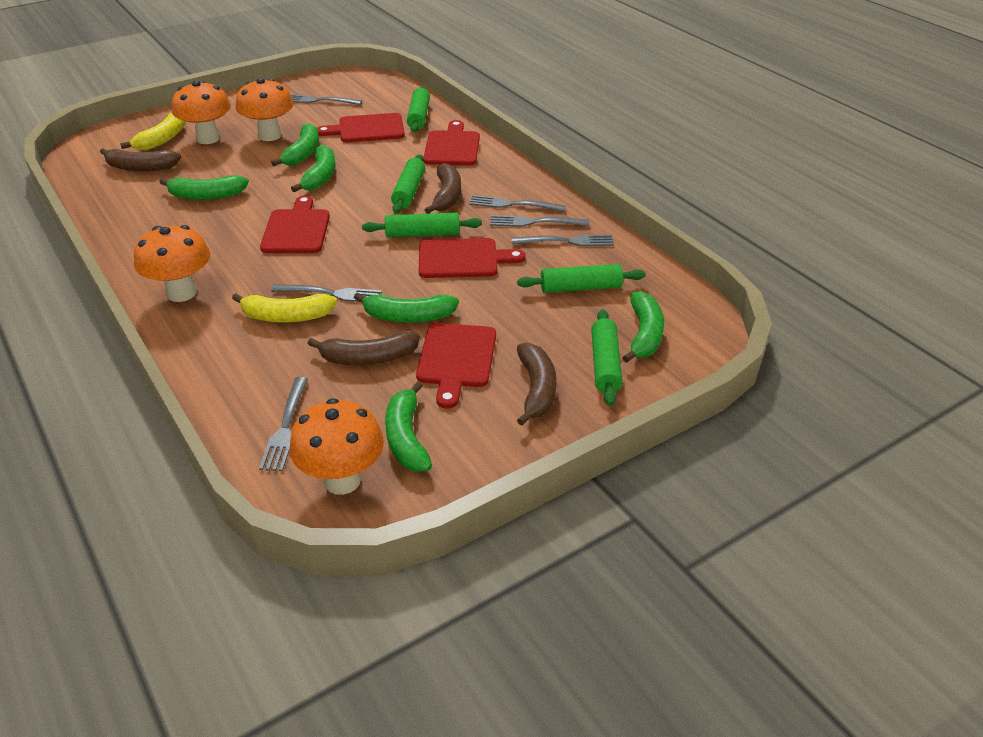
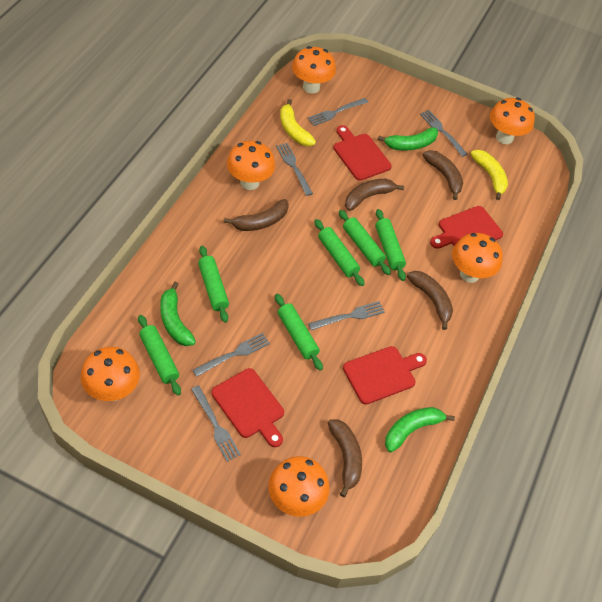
brown banana: [100,148,182,172] [308,331,420,365] [425,163,461,214] [517,343,557,426] = 4 -> [224,199,289,231] [328,419,362,497] [345,179,404,211] [407,271,453,330] [422,150,463,200] = 5
green banana: [159,175,249,200] [271,123,319,166] [291,145,336,192] [354,292,459,323] [385,381,432,472] [622,291,664,363] = 6 -> [160,282,196,346] [378,127,438,151] [385,407,455,452] = 3
green rolling pin: [362,213,482,237] [391,154,425,214] [407,86,430,132] [517,264,646,293] [591,309,622,406] = 5 -> [138,315,181,396] [198,246,229,323] [275,294,323,371] [314,219,365,286] [339,210,391,275] [375,209,406,281] = 6
orange mushroom: [134,225,210,302] [172,81,231,144] [236,78,294,141] [289,398,384,495] = 4 -> [81,347,140,401] [227,141,275,190] [268,456,330,517] [292,46,336,93] [452,233,503,283] [490,98,535,144] = 6
red cutting board: [260,195,330,253] [317,113,405,142] [416,323,496,409] [419,238,526,278] [423,120,480,165] = 5 -> [211,368,284,447] [333,125,392,181] [343,346,427,405] [430,206,503,249] = 4

